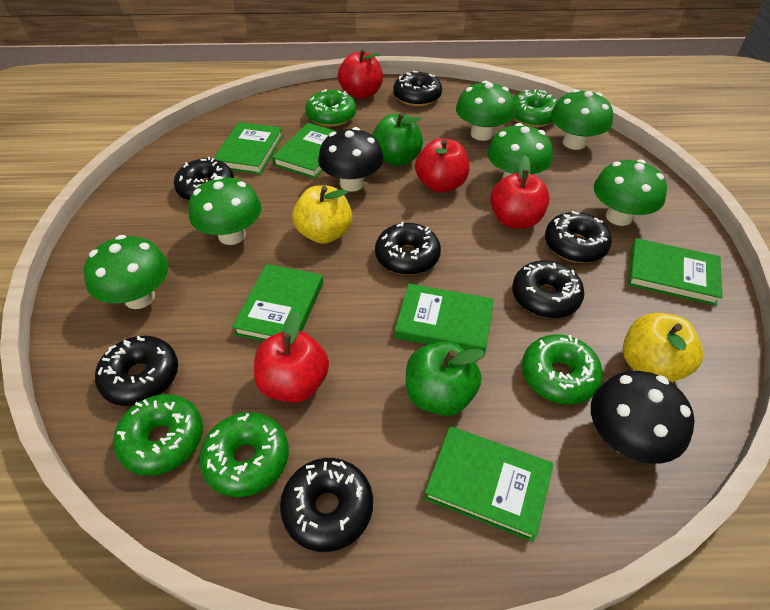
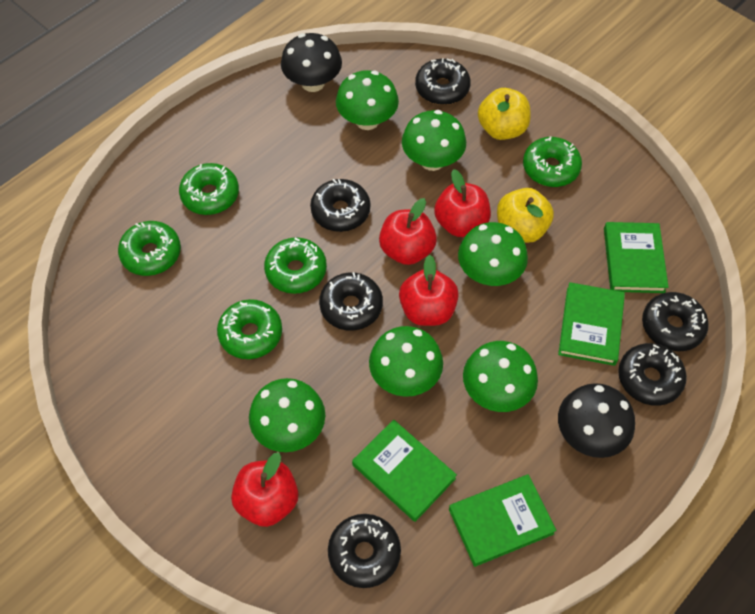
black donut: [95,336,178,406] [174,157,234,200] [280,458,373,552] [375,222,441,275] [393,70,442,106] [512,261,584,318] [545,211,612,263] = 7 -> [310,179,370,232] [319,272,383,331] [328,514,401,588] [415,58,471,105] [618,343,687,406] [642,292,709,351] = 6
green apple: [372,112,423,166] [406,341,485,416] = 2 -> none = 0
green book: [214,122,283,174] [232,264,323,341] [272,123,336,179] [395,284,494,355] [424,426,554,542] [628,238,722,306] = 6 -> [352,420,457,522] [449,475,556,567] [558,282,625,366] [604,222,668,293] = 4

